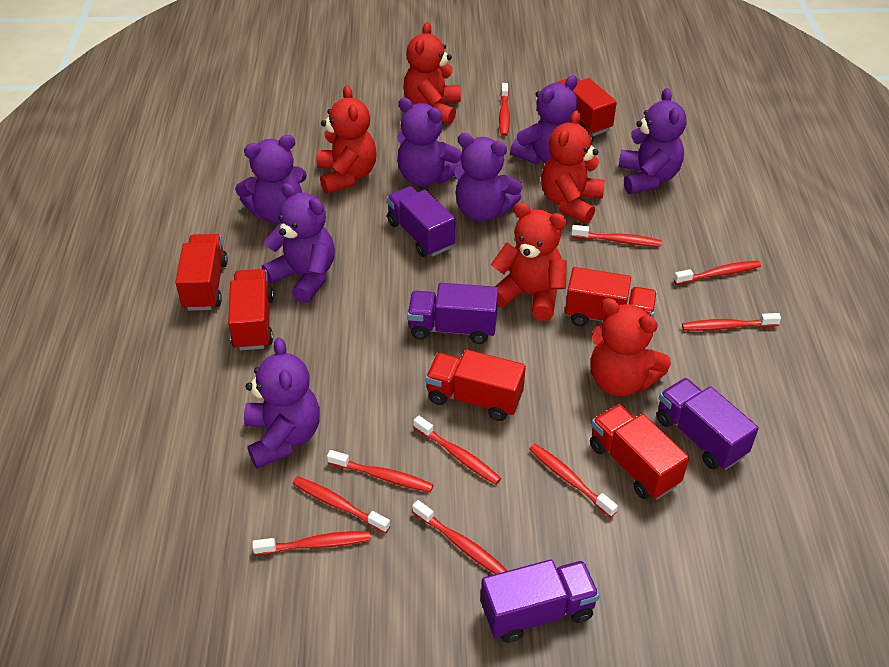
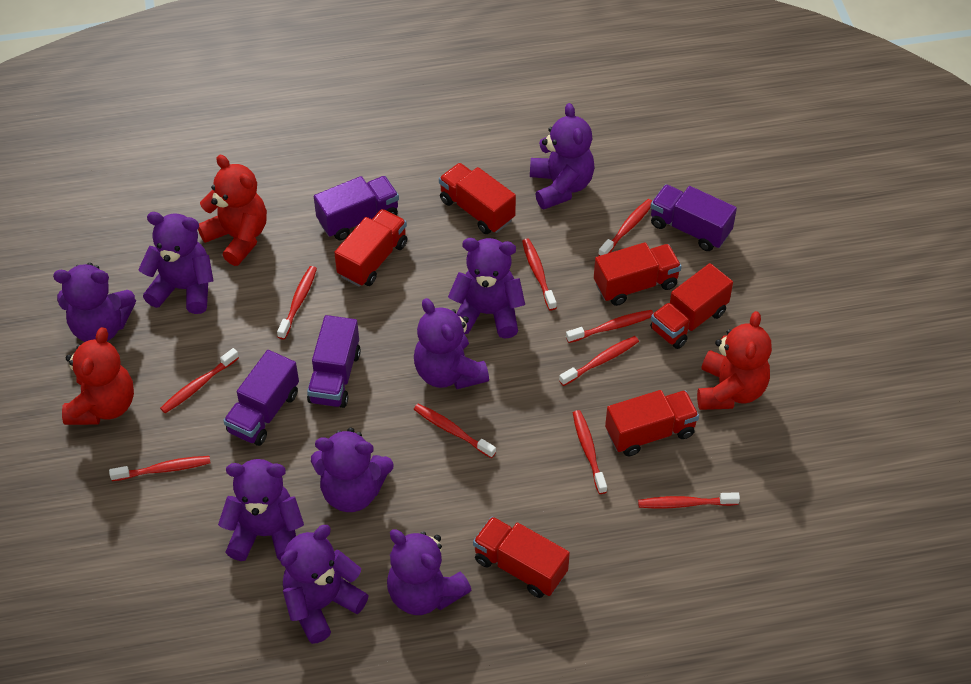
purple teddy bear: [235,135,307,224] [244,337,320,468] [262,183,335,303] [397,97,462,186] [453,133,522,222] [510,75,578,165] [618,88,687,194] = 7 -> [53,263,136,342] [138,212,214,314] [218,459,304,561] [280,525,369,644] [311,427,394,512] [387,529,472,615] [414,298,489,389] [448,238,525,339] [530,103,595,210] = 9
red teddy bear: [316,85,376,194] [403,22,461,125] [491,203,567,321] [541,111,605,224] [590,298,671,396] = 5 -> [62,327,134,425] [198,155,267,266] [697,311,772,410] = 3

